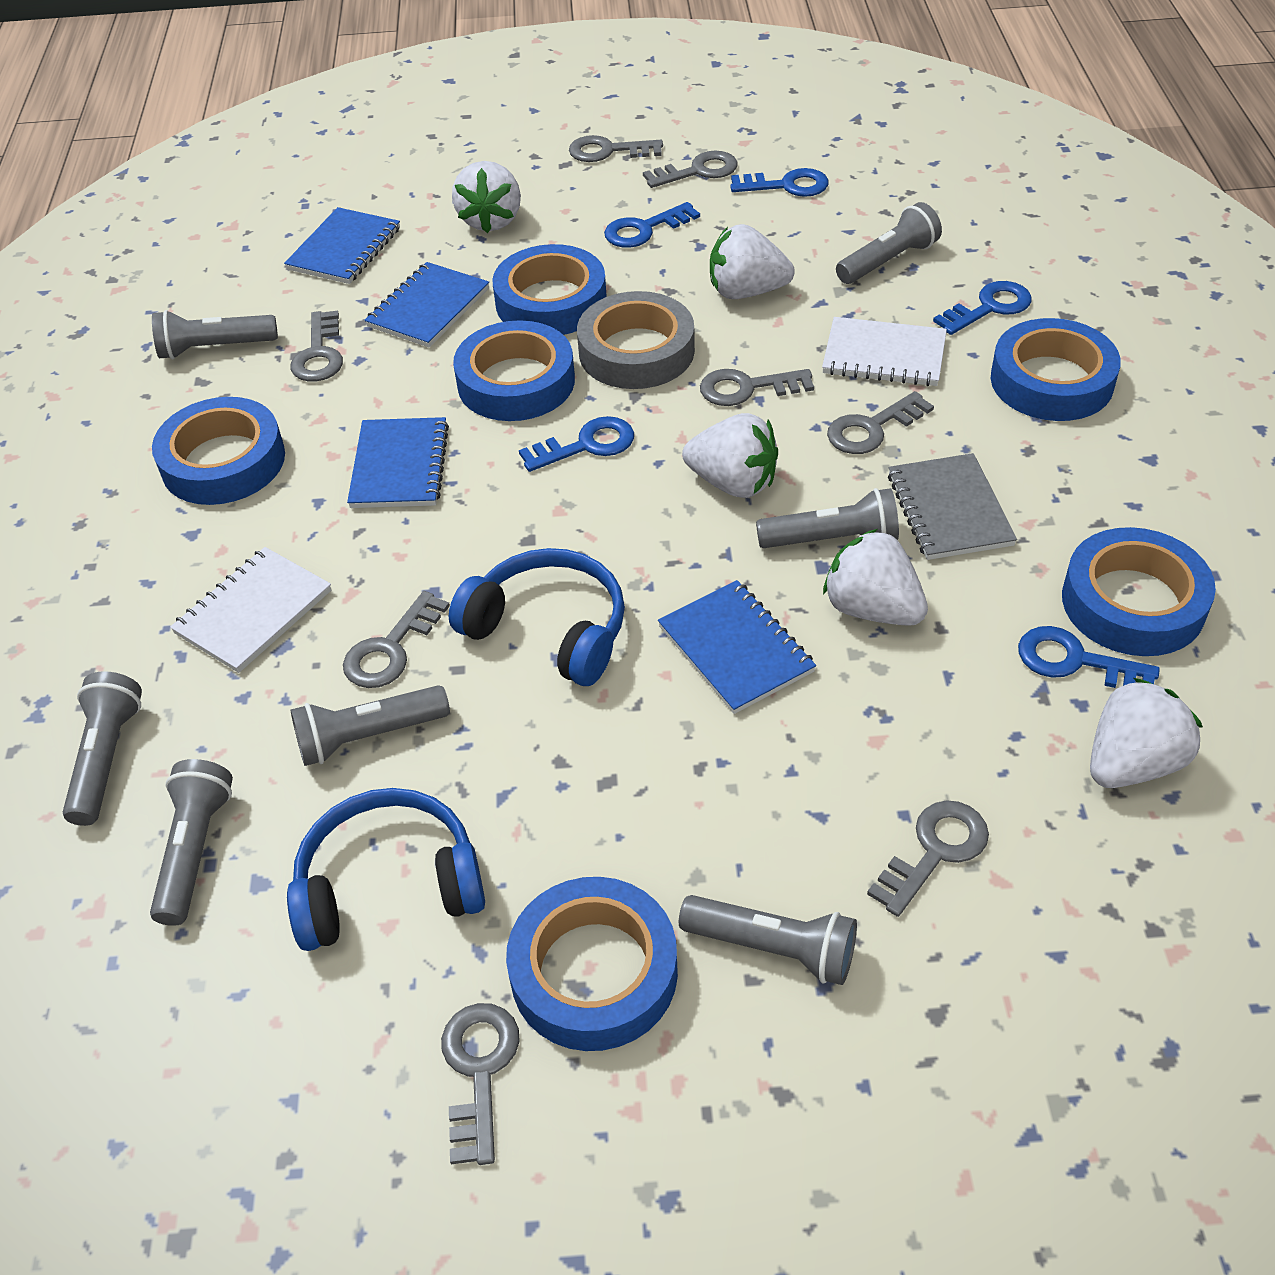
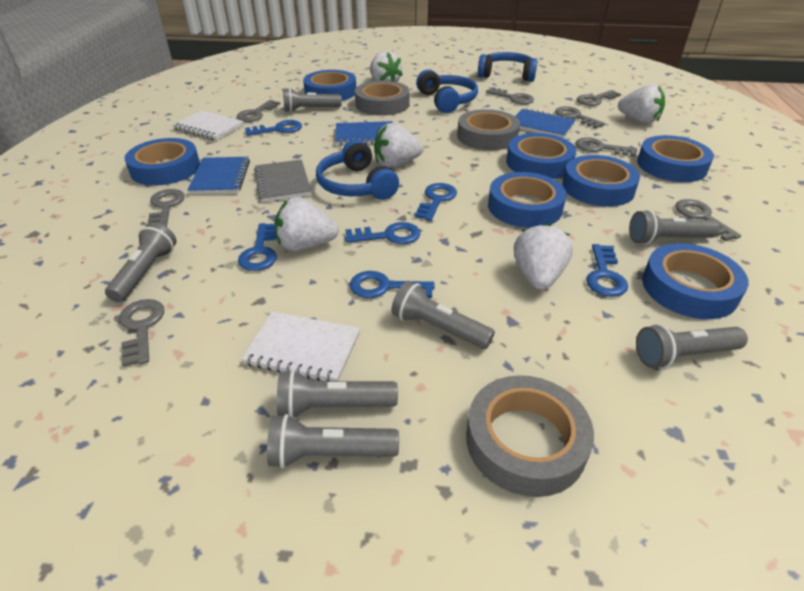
blue headphones: [287,788,485,951] [449,548,625,686] = 2 -> [316,140,399,200] [416,70,478,113] [478,52,538,82] = 3
blue key: [519,416,634,472] [604,202,700,248] [730,168,829,197] [933,281,1032,335] [1018,626,1160,688] = 5 -> [238,223,277,271] [245,120,302,136] [345,222,420,244] [350,271,435,298] [414,183,457,221] [586,244,628,297] = 6
blue notebook: [284,207,400,284] [347,417,449,508] [365,262,489,347] [658,580,816,714] = 4 -> [187,157,250,194] [336,121,393,145] [515,108,576,138] = 3
blue tape: [152,397,285,505] [453,320,575,421] [492,244,607,335] [506,877,678,1051] [991,318,1121,421] [1062,527,1216,656] = 6 -> [124,138,200,186] [303,70,356,101] [488,172,567,228] [506,133,576,179] [562,155,640,207] [637,135,714,182] [642,243,749,319] = 7
grey tape: [577,291,695,389] = 1 -> [355,81,410,116] [457,109,520,150] [466,375,594,497] = 3

